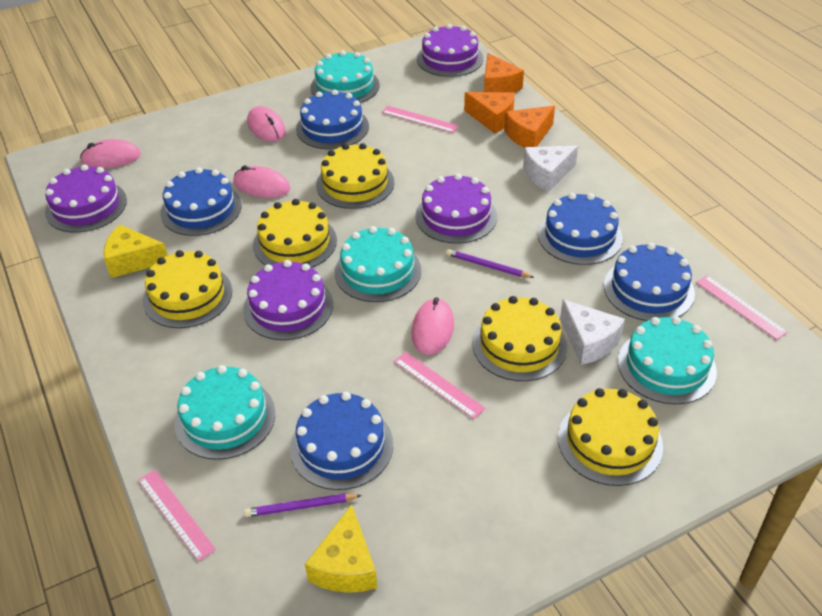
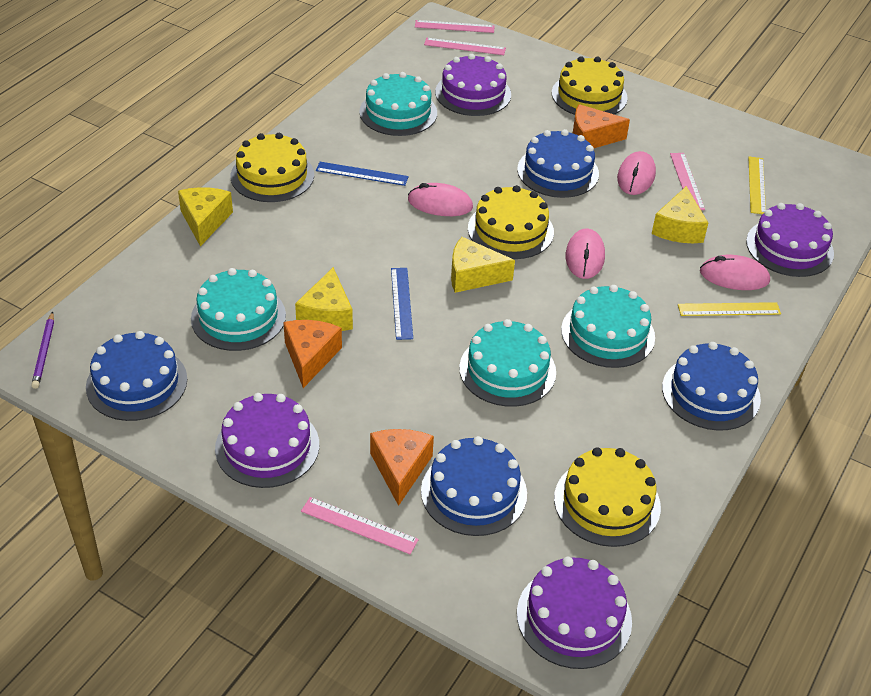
blue cake: [160,167,242,236] [290,392,393,490] [296,90,369,149] [538,193,623,265] [604,243,695,321] = 5 -> [86,331,187,421] [421,436,527,536] [517,129,599,198] [662,342,761,431] = 4
blue ruler: none = 0 -> [316,162,409,186] [391,268,413,340] = 2
purple pencil: [244,494,362,517] [446,249,534,278] = 2 -> [31,312,54,389] = 1
white cheese: [523,146,578,192] [560,299,625,365] = 2 -> none = 0
yellow cake: [143,250,232,328] [253,199,337,268] [316,143,394,209] [473,296,567,381] [558,388,663,486] = 5 -> [231,133,314,202] [468,185,554,259] [552,56,628,115] [554,447,661,547] = 4
yellow cheese: [103,225,168,278] [305,504,377,593] = 2 -> [178,187,233,246] [295,267,353,331] [451,237,515,293] [652,186,708,243] = 4
yellow ruler: none = 0 -> [678,302,781,316] [748,157,766,214] = 2

